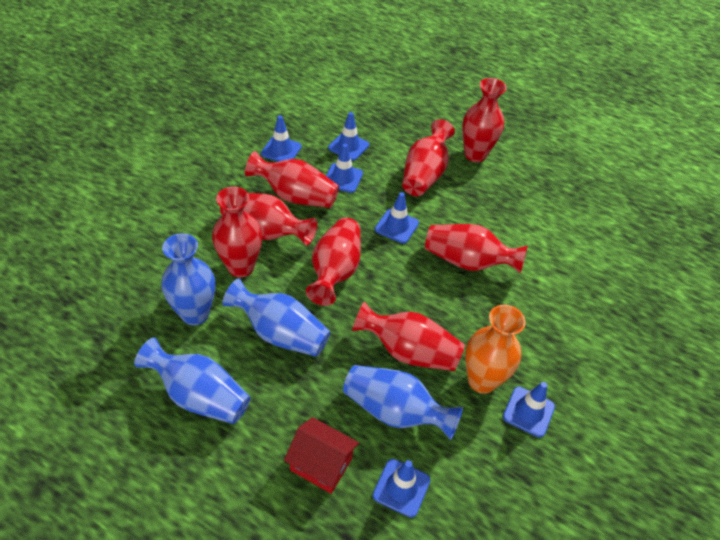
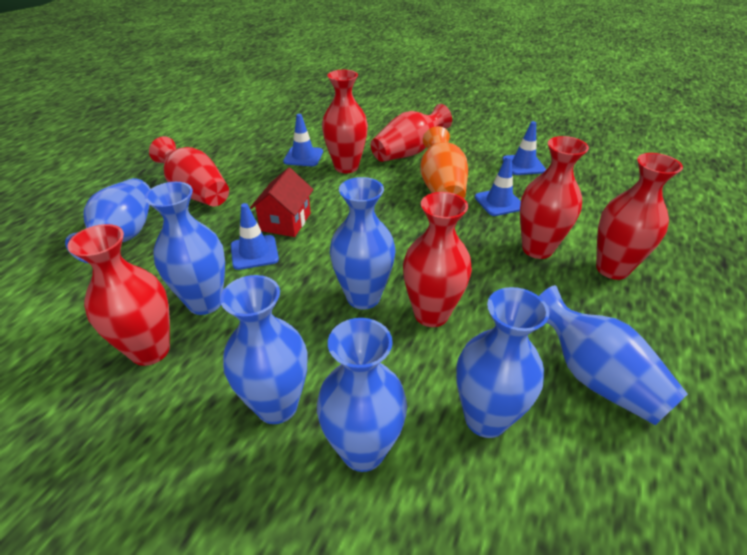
blue traffic cone: [261,115,302,162] [326,144,363,193] [328,112,369,161] [373,459,430,518] [375,192,419,244] [503,382,555,438] = 6 -> [231,203,279,270] [283,114,323,166] [475,156,521,216] [502,121,546,175] = 4
blue vase: [134,337,251,424] [161,233,215,326] [222,278,331,357] [343,365,463,440] = 4 -> [65,178,150,263] [145,182,225,315] [220,275,307,424] [317,318,407,472] [330,177,396,310] [456,287,549,438] [539,285,688,425] = 7
red vase: [212,187,262,278] [220,193,317,246] [245,151,339,208] [306,217,361,306] [352,302,465,371] [402,119,455,196] [425,224,528,274] [462,78,507,162] = 8 -> [68,224,170,366] [149,136,229,206] [322,70,368,173] [371,104,452,162] [403,192,472,327] [520,136,589,259] [596,153,683,280] = 7

